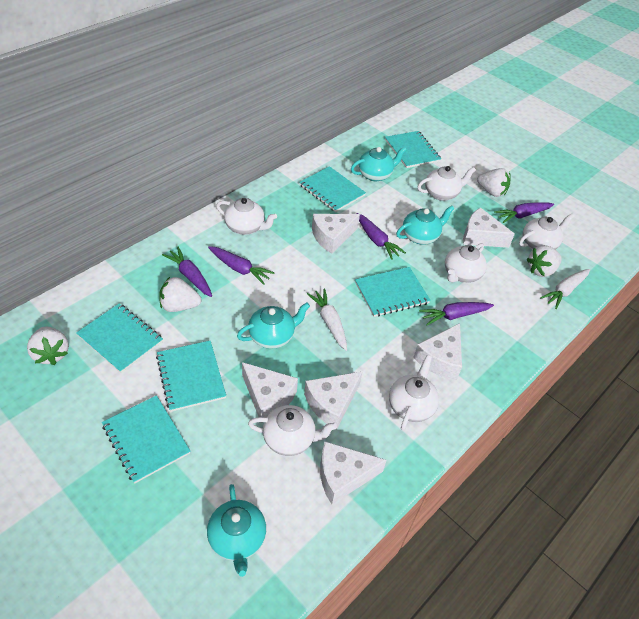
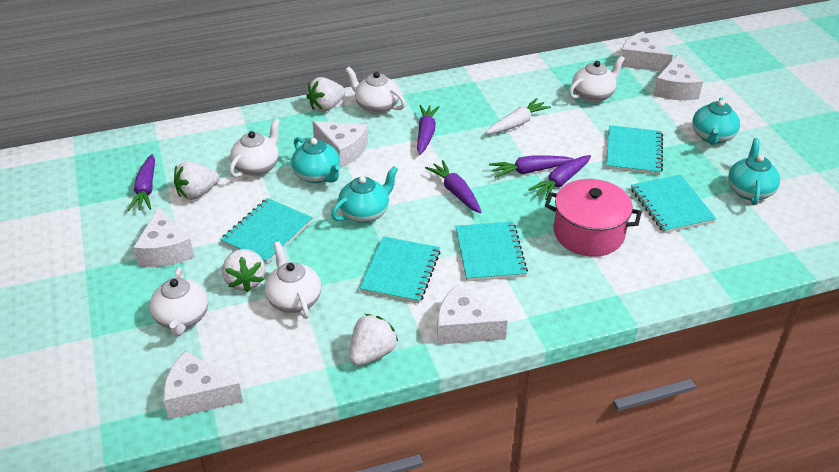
pink pot: none = 0 -> [545,179,642,257] = 1
turquoise notebook: [76,303,163,373] [102,395,190,483] [156,341,226,412] [299,166,366,212] [355,267,431,317] [385,131,441,168] = 6 -> [220,198,313,264] [359,236,440,304] [455,222,528,281] [606,125,663,175] [631,175,717,233] = 5
white carrot: [307,288,347,351] [540,269,590,309] = 2 -> [486,98,551,134] = 1
white teapot: [216,198,277,235] [248,405,337,456] [389,355,439,430] [418,166,476,201] [445,243,487,283] [519,213,575,250] = 6 -> [150,267,208,336] [229,118,280,178] [265,242,321,319] [345,67,406,114] [569,56,625,103] = 5

